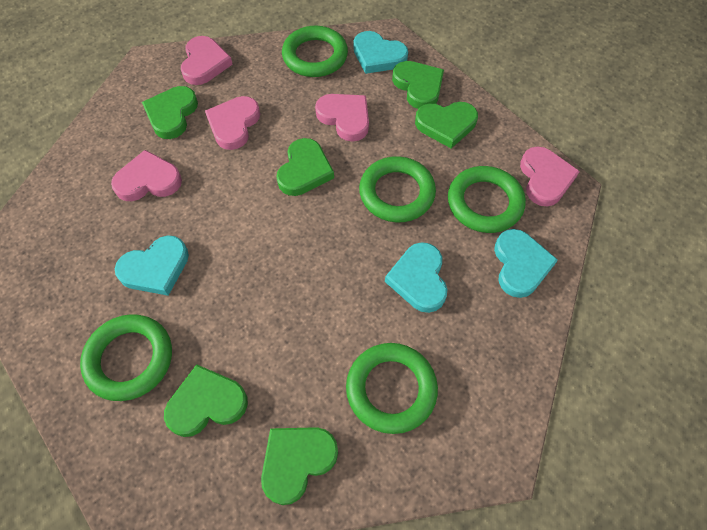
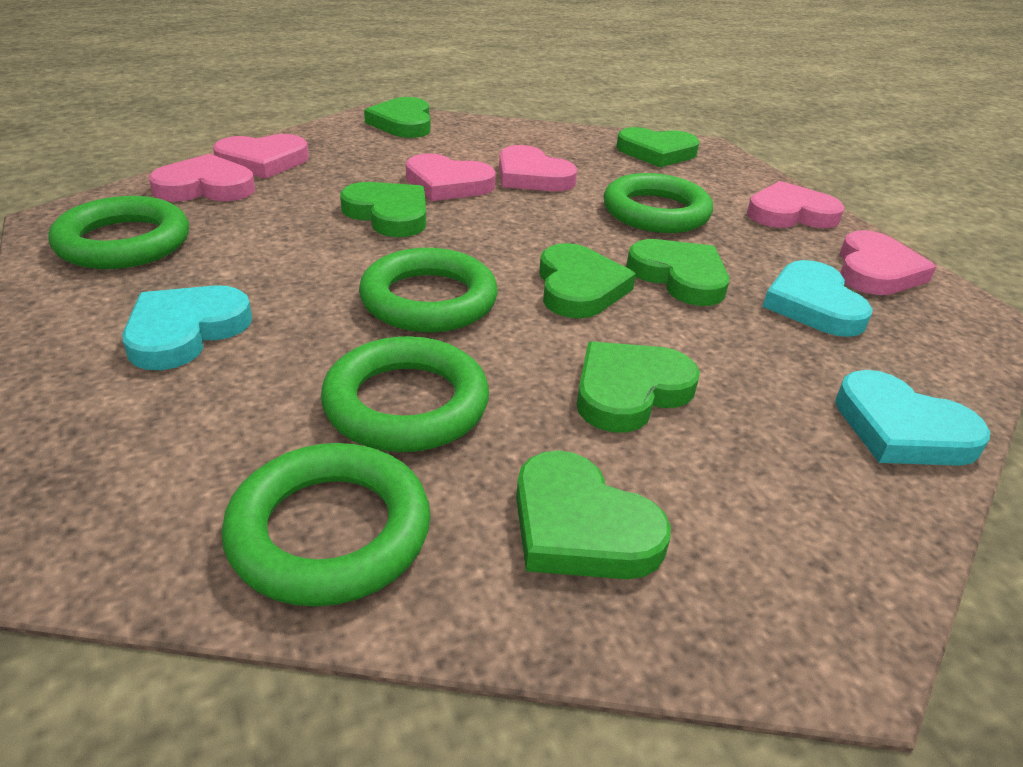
green heart: [142,86,198,139] [164,364,248,437] [261,427,338,505] [276,138,334,196] [392,61,444,109] [415,102,478,148] = 6 -> [340,182,426,237] [364,97,431,138] [516,450,671,579] [539,243,636,318] [577,342,700,433] [616,127,700,167] [626,239,729,306] = 7
pink heart: [111,150,182,201] [181,36,233,85] [205,96,260,150] [315,94,369,142] [520,147,580,206] = 5 -> [149,154,255,201] [213,134,309,178] [406,153,496,201] [499,145,578,191] [747,181,845,228] [840,230,936,295] = 6
turquoise heart: [115,236,189,296] [354,31,408,74] [385,242,447,313] [494,229,558,298] = 4 -> [122,285,252,370] [763,260,873,337] [835,370,990,466] = 3

